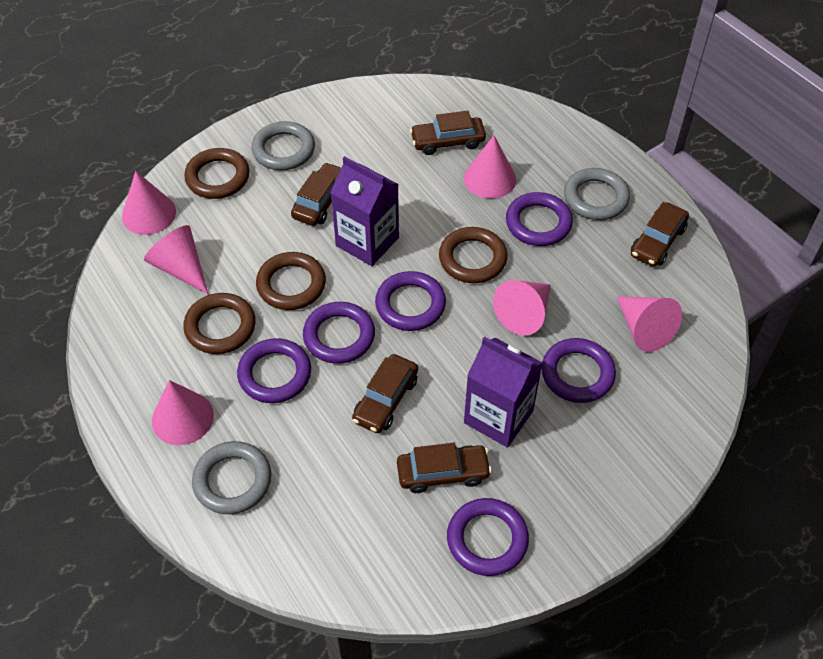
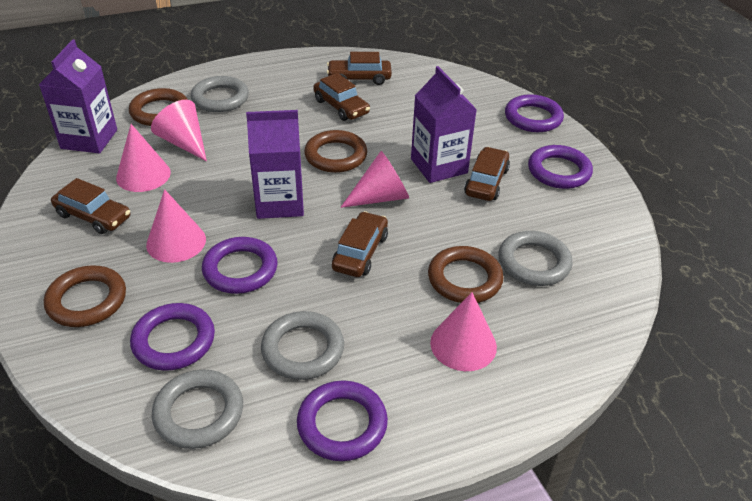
grey ring: [192,441,272,514] [252,121,315,170] [564,168,630,220] = 3 -> [152,370,243,449] [191,76,249,112] [261,311,344,380] [499,231,573,286] = 4
pink cone: [122,171,176,235] [144,225,208,294] [152,380,214,445] [464,136,516,199] [493,280,551,335] [617,297,682,352] = 6 -> [116,124,171,192] [146,189,206,263] [151,100,207,161] [340,151,409,208] [430,292,497,371] = 5
purple carton: [330,156,399,266] [464,337,543,448] = 2 -> [39,40,117,154] [246,110,304,219] [411,66,477,183] = 3
purple ring: [237,338,311,403] [303,302,375,364] [375,271,446,331] [447,498,529,576] [506,192,573,246] [542,338,616,403] = 6 -> [130,303,215,371] [202,237,278,294] [297,380,388,461] [505,94,564,132] [528,145,593,189] = 5

